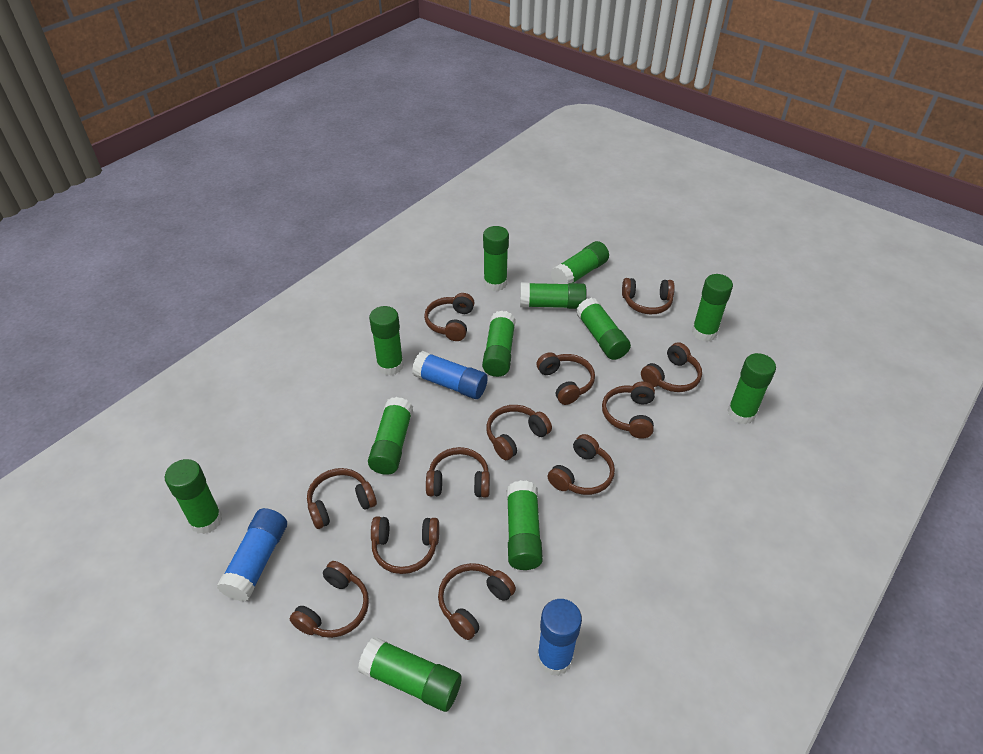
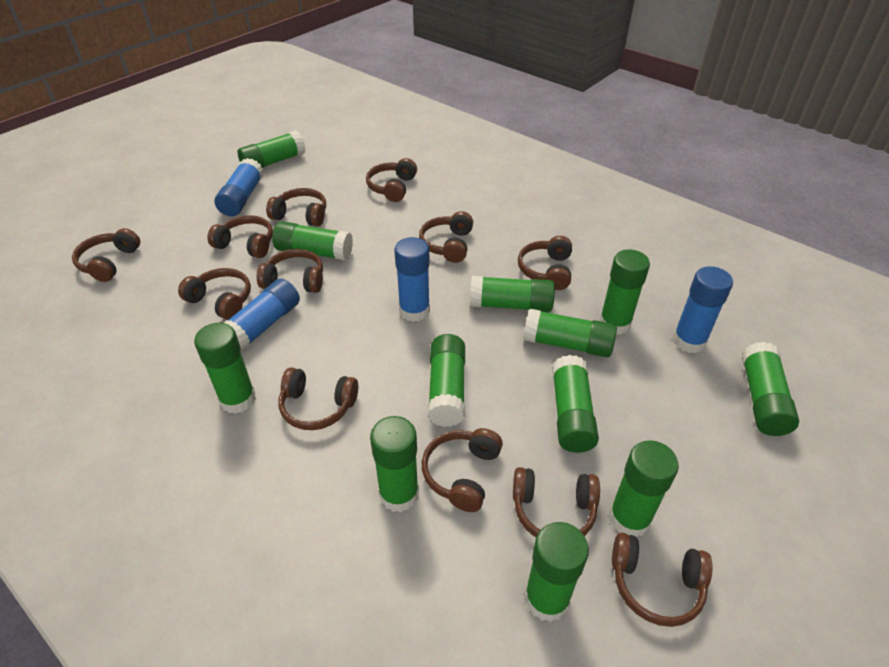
blue glue stick: [217,508,287,601] [412,351,488,399] [537,599,582,676] = 3 -> [215,158,264,216] [224,279,300,352] [394,237,430,322] [672,266,733,353] = 4

